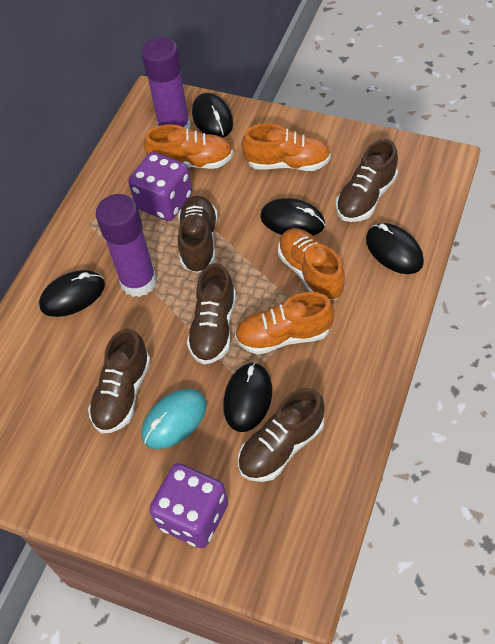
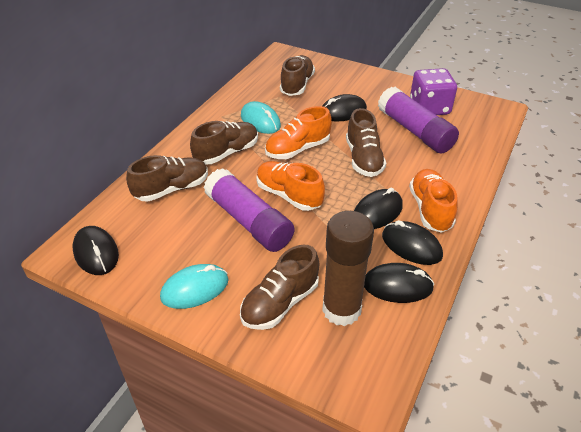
brown glue stick: none = 0 -> [322,211,374,326] = 1
orange shoe: [144,124,233,169] [235,292,334,355] [242,123,331,171] [278,228,345,300] = 4 -> [256,161,325,211] [265,106,332,159] [409,169,458,233] = 3
purple dice: [128,152,192,221] [149,463,228,548] = 2 -> [410,68,457,115] = 1
turquoise mouse: [142,389,207,449] = 1 -> [160,264,229,309] [241,101,281,134] = 2

